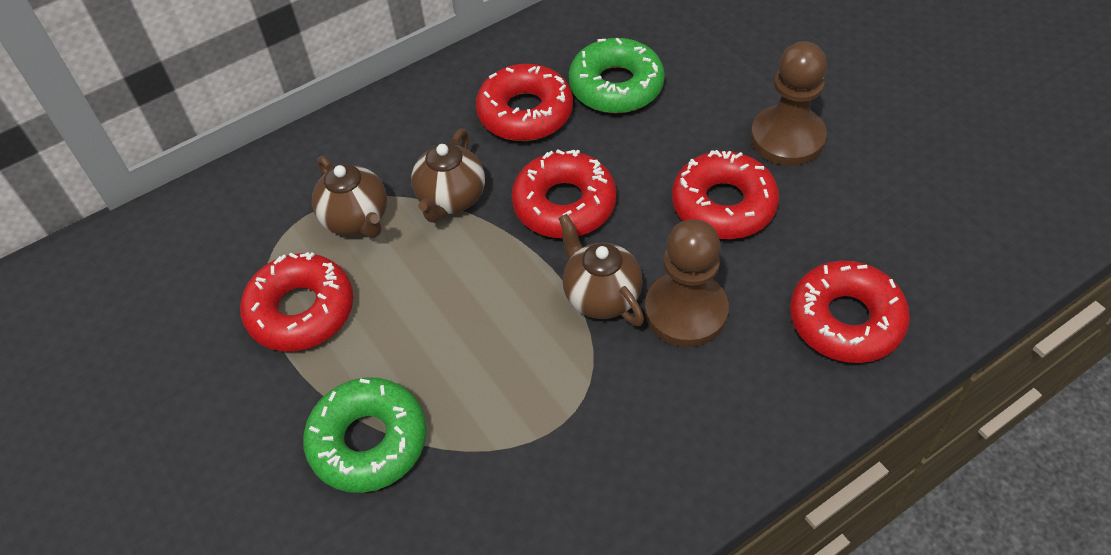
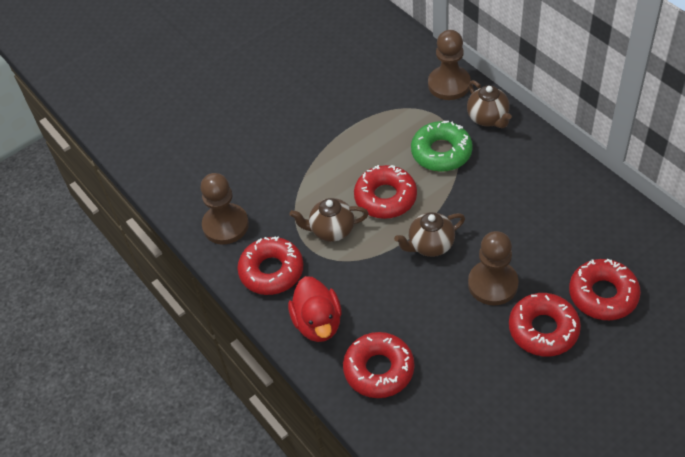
brown pawn: [645,219,729,347] [751,41,827,166] = 2 -> [200,173,249,244] [428,30,471,100] [468,231,519,305] = 3
green donut: [303,377,427,493] [569,38,665,113] = 2 -> [411,121,473,172] = 1
red duck: none = 0 -> [288,276,342,342] = 1

